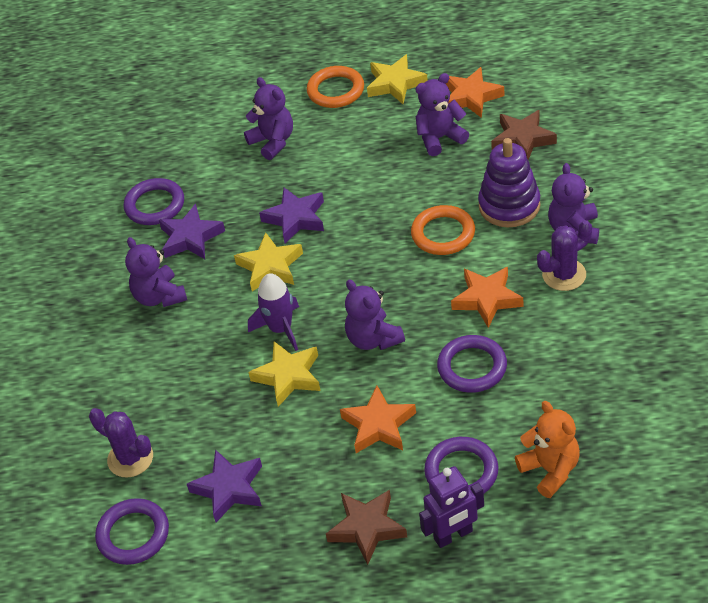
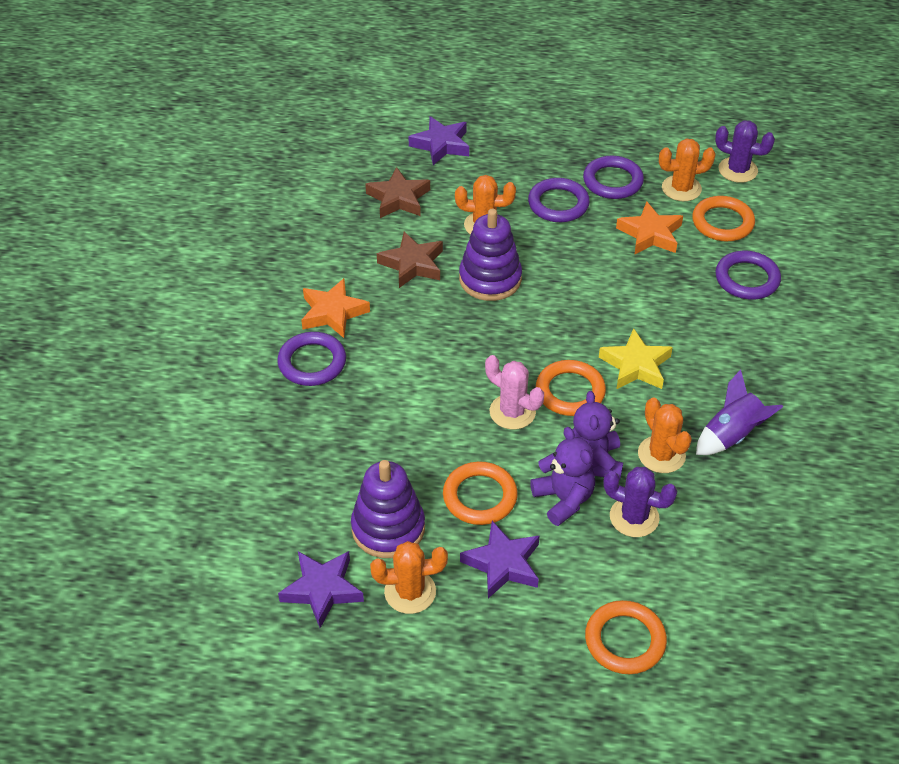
orange cactus: none = 0 -> [370,541,448,614] [455,175,516,235] [638,397,692,473] [659,138,716,201] = 4
orange ring: [307,66,364,108] [411,205,475,255] = 2 -> [443,461,518,525] [536,360,606,416] [585,600,667,674] [692,196,755,242] = 4
orange star: [340,386,416,453] [446,67,505,118] [451,267,524,328] = 3 -> [301,278,370,338] [616,201,683,255] = 2
orange teddy bear: [515,401,580,498] = 1 -> none = 0
pink cactus: none = 0 -> [485,355,544,429] = 1
purple robot: [419,466,484,548] = 1 -> none = 0
purple stacking toy: [478,138,540,227] = 1 -> [351,460,425,558] [459,208,522,301] = 2
purple teddy bear: [125,237,187,307] [244,77,293,160] [345,279,405,350] [415,73,469,156] [548,163,599,244] = 5 -> [530,427,595,526] [572,391,623,480] = 2
yellow star: [234,232,303,292] [248,341,321,407] [367,54,428,104] = 3 -> [599,328,673,390] = 1

